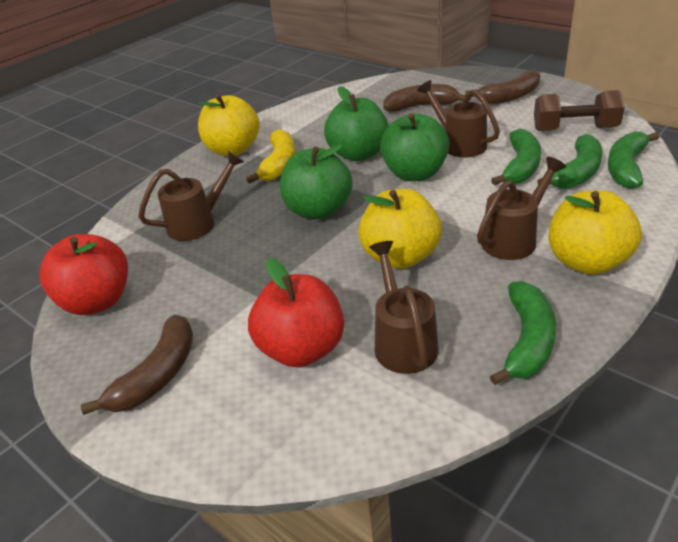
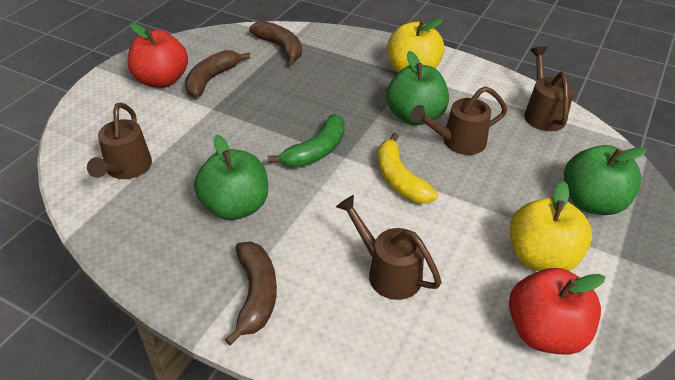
brown dumbbell: [534,90,625,131] = 1 -> none = 0
green banana: [490,281,556,385] [491,129,541,185] [538,134,603,189] [608,131,660,189] = 4 -> [268,114,345,167] = 1
yellow apple: [198,94,260,156] [359,189,442,269] [549,190,642,275] = 3 -> [387,19,445,73] [510,181,592,271] = 2

